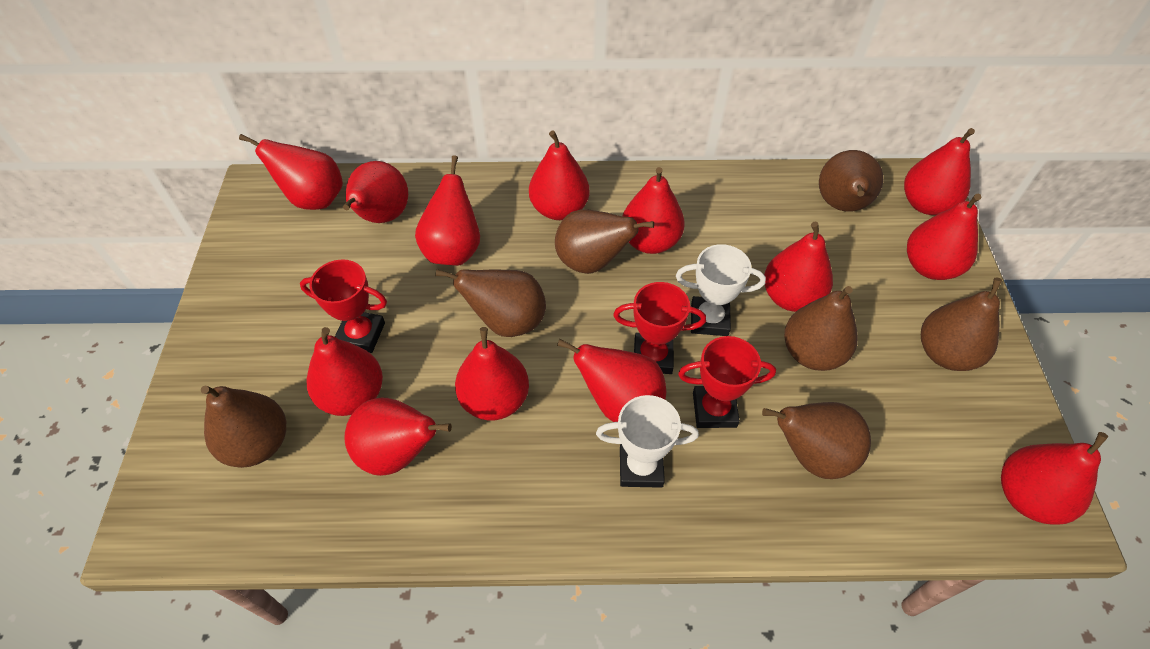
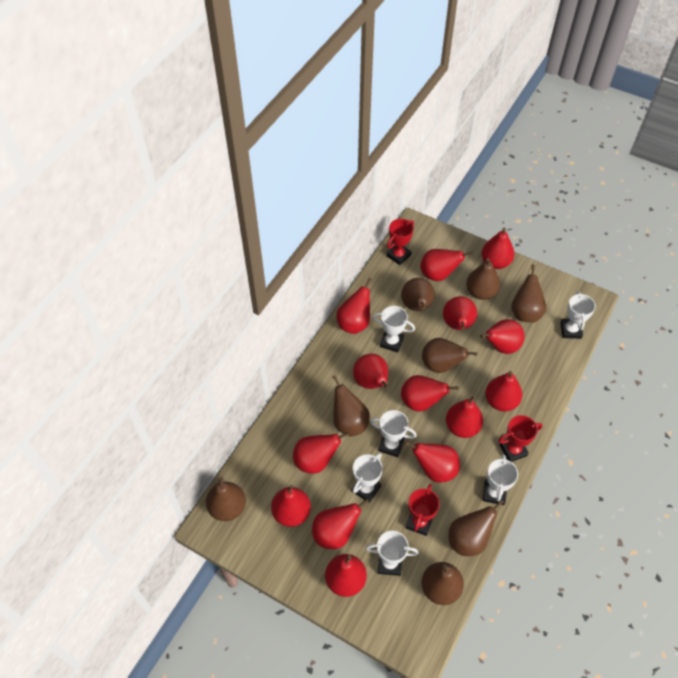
brown pear: [201,385,286,468] [435,269,546,337] [555,209,654,274] [762,402,871,479] [784,286,858,371] [819,150,883,212] [921,278,1002,371] = 7 -> [206,477,246,521] [333,375,370,436] [401,278,435,311] [421,562,464,605] [422,338,477,373] [449,500,504,556] [466,258,500,300] [511,264,546,323] = 8
red pear: [239,134,343,210] [307,327,383,416] [343,161,408,223] [344,398,452,476] [415,155,480,266] [455,327,529,420] [529,130,590,220] [557,339,666,422] [623,167,685,254] [764,222,833,312] [904,128,975,215] [907,194,981,280] [1001,432,1108,525] = 13 -> [271,485,311,527] [293,432,349,474] [312,499,369,549] [325,554,367,597] [336,278,372,334] [353,354,389,389] [401,375,459,412] [404,441,460,483] [420,249,473,281] [443,296,477,330] [446,395,483,438] [480,319,525,354] [481,228,514,269] [485,371,522,411] = 14
white trophy: [596,395,699,488] [676,244,766,336] = 2 -> [351,453,383,503] [366,531,419,576] [370,410,417,457] [373,306,415,352] [483,454,518,505] [560,292,596,339] = 6

